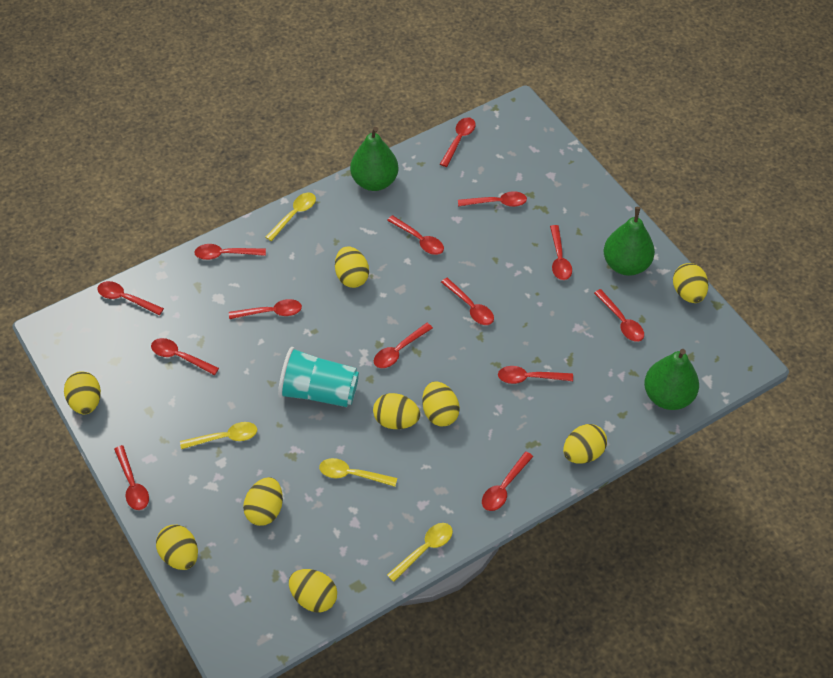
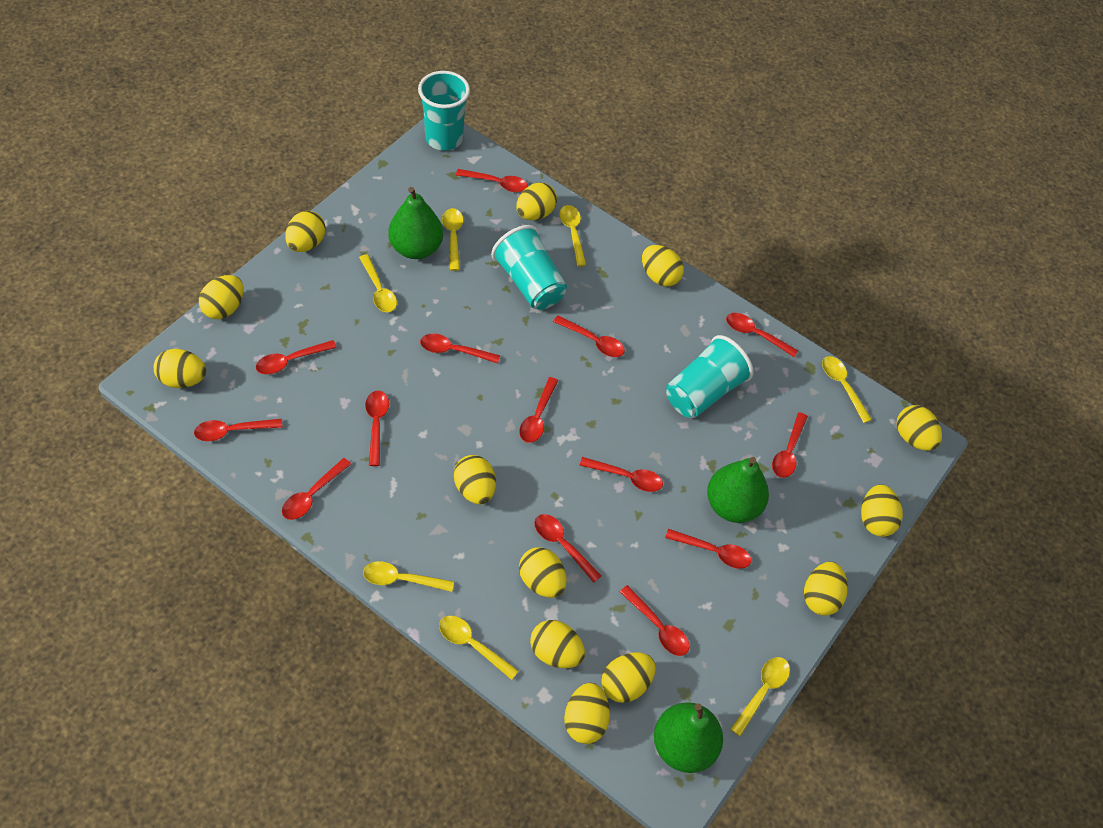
turquoise cup: [278,347,359,407] = 1 -> [418,71,470,151] [491,225,567,310] [666,335,753,418] = 3
yellow egg: [64,371,101,414] [156,525,198,570] [243,477,283,526] [289,569,337,613] [335,246,369,288] [373,393,420,429] [422,382,460,426] [563,424,607,464] [673,263,708,303] = 9 -> [154,349,206,388] [199,275,244,319] [285,211,325,252] [454,455,496,504] [516,183,557,220] [519,547,567,598] [530,620,585,668] [564,683,610,744] [601,652,656,703] [642,245,684,287] [804,562,848,615] [861,484,903,537] [897,405,942,451] = 13
yellow spoon: [180,422,257,449] [265,193,316,241] [319,458,397,487] [387,523,453,582] = 4 -> [359,254,397,312] [363,561,454,592] [439,616,518,680] [442,208,463,271] [559,205,586,266] [731,657,790,736] [822,356,872,423] = 7

